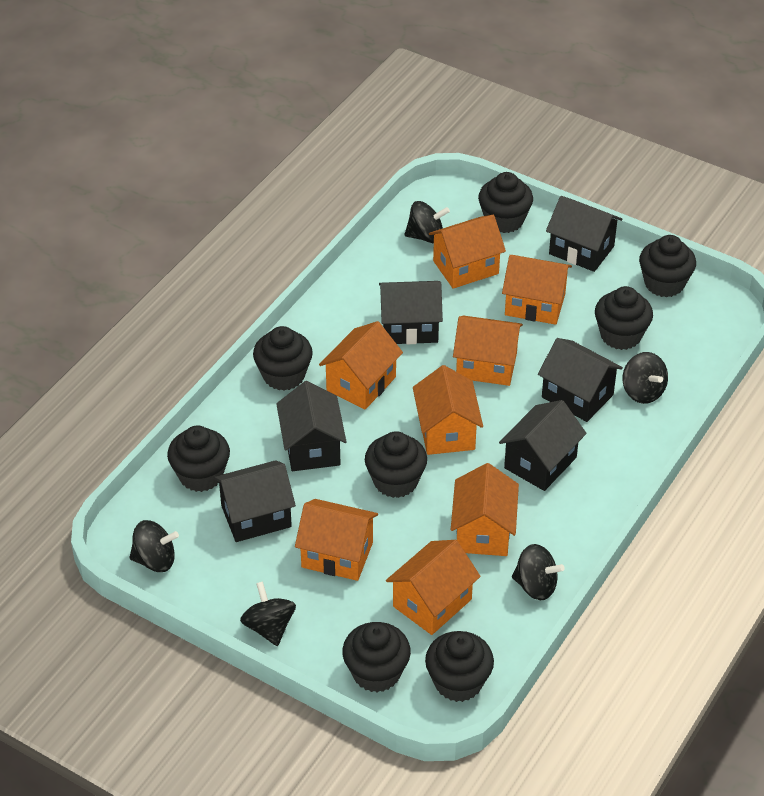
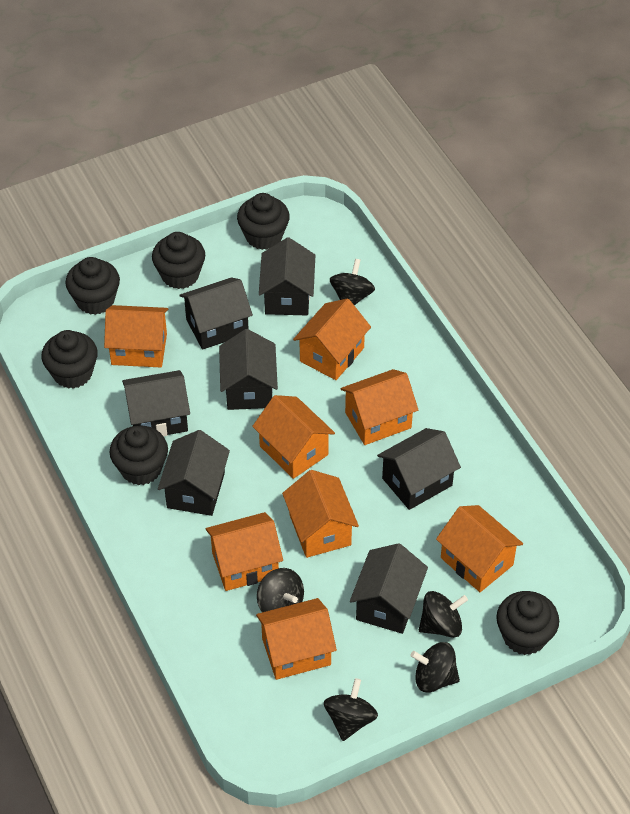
black cupcake: [167,425,230,492] [253,326,313,391] [342,622,411,692] [365,431,427,498] [425,631,494,702] [478,172,533,233] [595,286,653,350] [639,235,696,297] = 8 -> [41,330,98,389] [65,257,120,315] [110,425,168,485] [152,232,205,289] [237,193,290,250] [496,591,559,655] = 6
black house: [214,460,296,542] [276,381,347,471] [379,281,443,344] [499,400,587,491] [538,338,623,422] [546,196,622,272] = 6 -> [122,370,190,436] [158,430,230,516] [180,278,253,350] [219,329,278,410] [259,237,315,315] [350,543,428,634] [377,428,461,510] = 7

